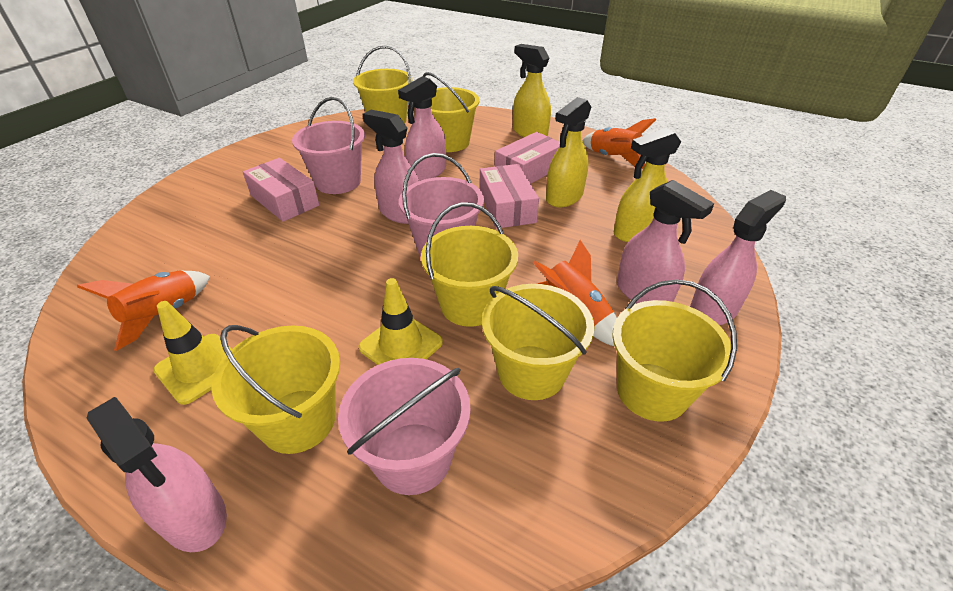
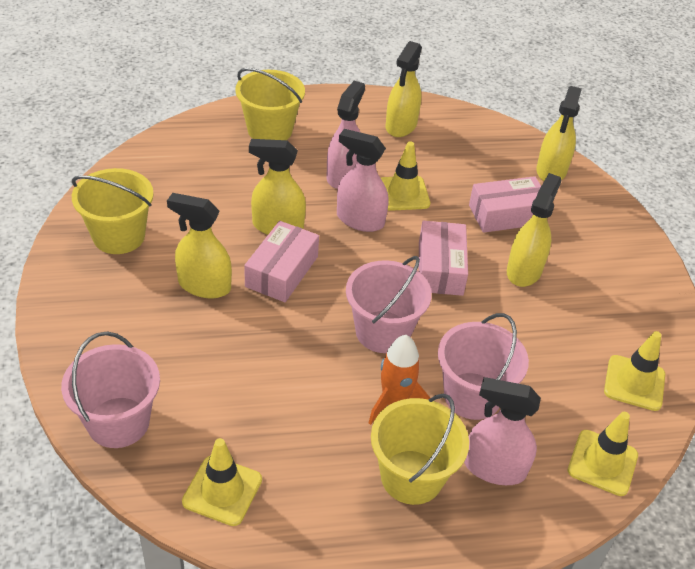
orange rocket: [77,271,210,351] [533,240,617,346] [582,118,656,168] = 3 -> [369,335,430,425] = 1
pink spray bottle: [86,397,227,552] [362,110,419,224] [398,76,446,181] [617,180,714,303] [690,190,786,325] = 5 -> [327,81,365,189] [337,129,389,232] [464,377,541,485] = 3
yellow bucket: [211,325,340,454] [353,46,412,124] [421,202,518,327] [423,72,479,152] [482,284,595,400] [612,279,737,422] = 6 -> [72,168,154,254] [235,68,305,140] [371,394,469,505] = 3
yellow spray bottle: [513,44,551,137] [546,97,591,208] [614,128,681,242] = 3 -> [167,193,232,298] [249,139,306,235] [386,41,422,137] [507,173,562,287] [536,86,582,181] = 5
yellow traffic cone: [153,301,232,405] [359,278,443,365] = 2 -> [182,438,262,526] [381,141,430,211] [568,412,638,496] [604,331,665,411] = 4

